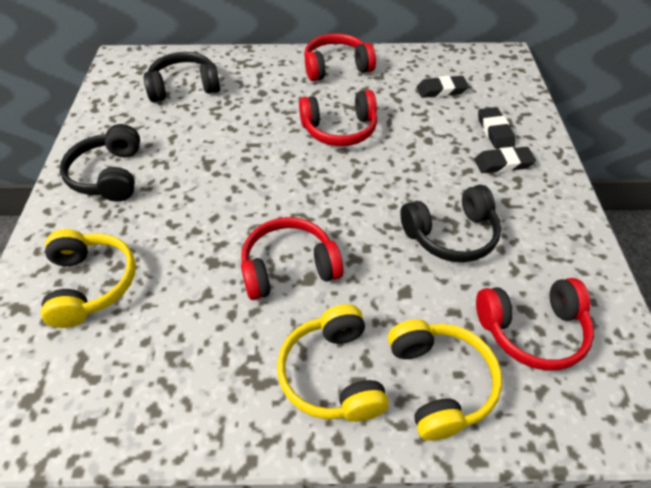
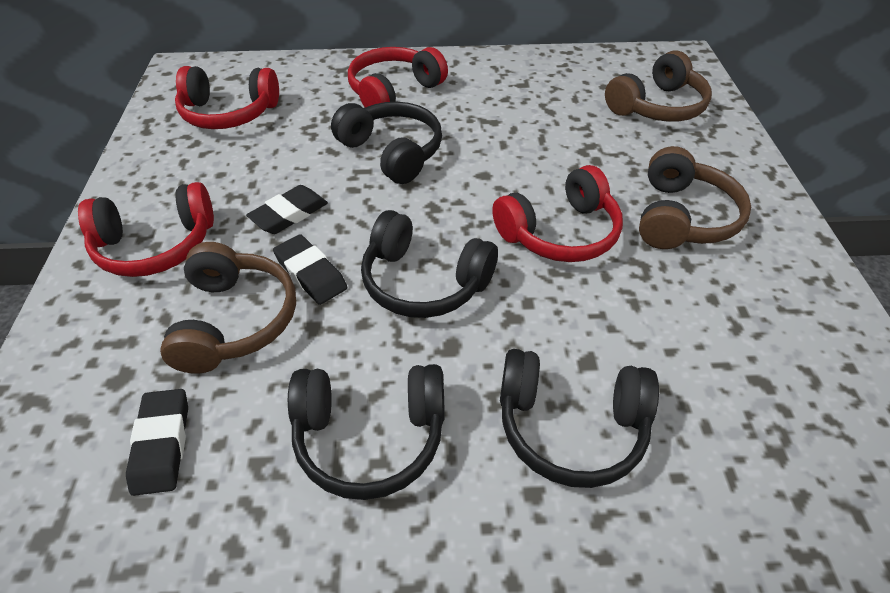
black headphones: [60,124,140,202] [144,52,220,102] [400,185,501,262] = 3 -> [288,364,445,500] [331,102,442,184] [361,210,498,318] [500,349,659,488] = 4
brown headphones: none = 0 -> [160,242,296,374] [605,51,712,122] [639,146,751,249] = 3
yellow headphones: [41,229,136,328] [277,304,389,422] [388,319,502,441] = 3 -> none = 0

